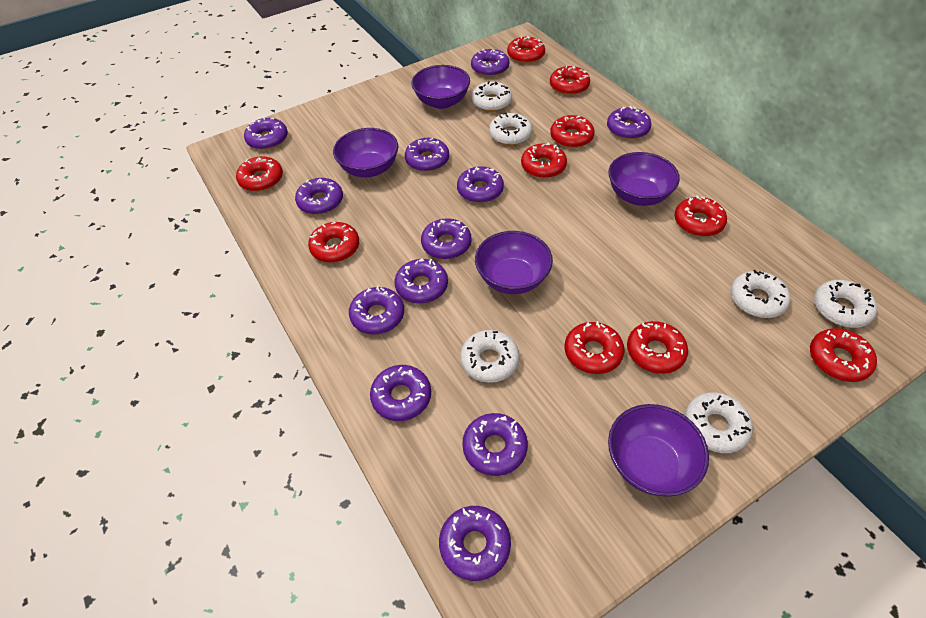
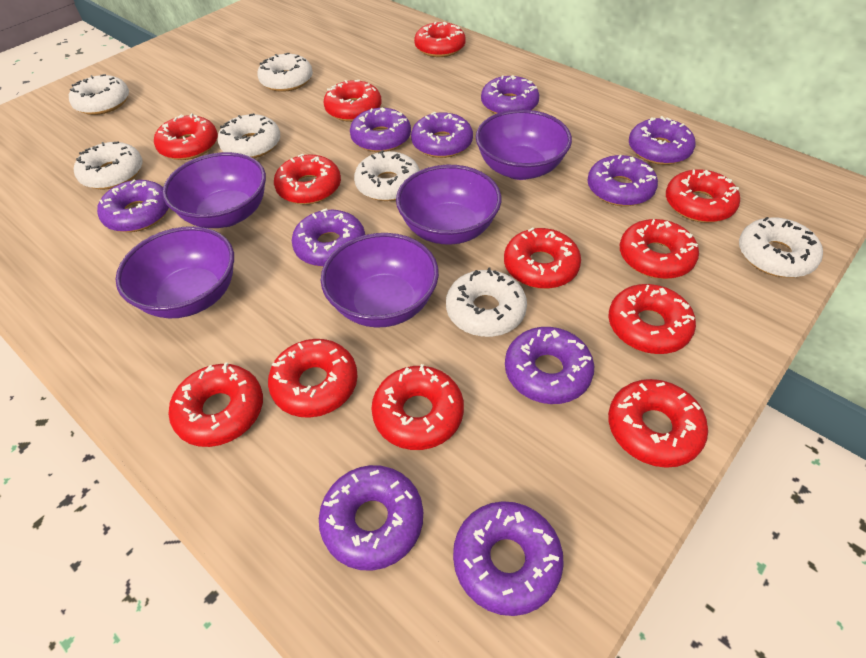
purple donut: [244,117,288,150] [295,178,343,215] [349,286,404,335] [370,365,431,421] [394,258,448,303] [405,138,449,172] [421,218,472,259] [439,506,511,581] [457,166,504,203] [462,413,528,476] [471,49,509,77] [607,106,651,139] = 12 -> [97,180,169,232] [292,208,365,267] [319,465,423,571] [350,107,411,152] [411,112,473,158] [453,501,564,616] [481,75,539,114] [505,327,594,404] [587,155,658,206] [629,116,696,165] = 10
red donut: [236,156,283,191] [308,222,359,263] [507,36,545,63] [521,143,567,178] [550,66,590,95] [550,115,595,148] [565,321,625,374] [627,321,688,374] [674,195,727,236] [810,328,877,382] = 10 -> [154,113,218,160] [169,362,263,447] [268,339,358,418] [274,154,341,205] [323,80,381,122] [371,364,464,450] [414,21,466,57] [504,227,581,289] [608,284,696,354] [608,379,708,468] [620,219,699,279] [666,169,740,223] = 12
white donut: [460,330,519,383] [471,81,512,112] [489,112,532,145] [685,392,753,453] [731,270,790,318] [814,280,877,328] = 6 -> [69,74,129,115] [74,141,143,190] [218,113,280,158] [257,53,313,92] [354,150,420,201] [446,267,527,337] [739,217,823,278] = 7

